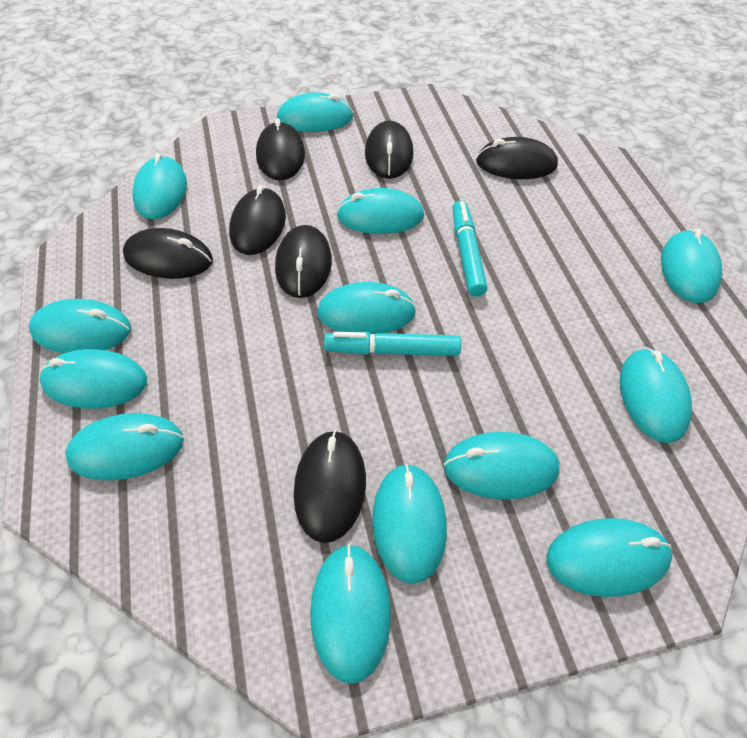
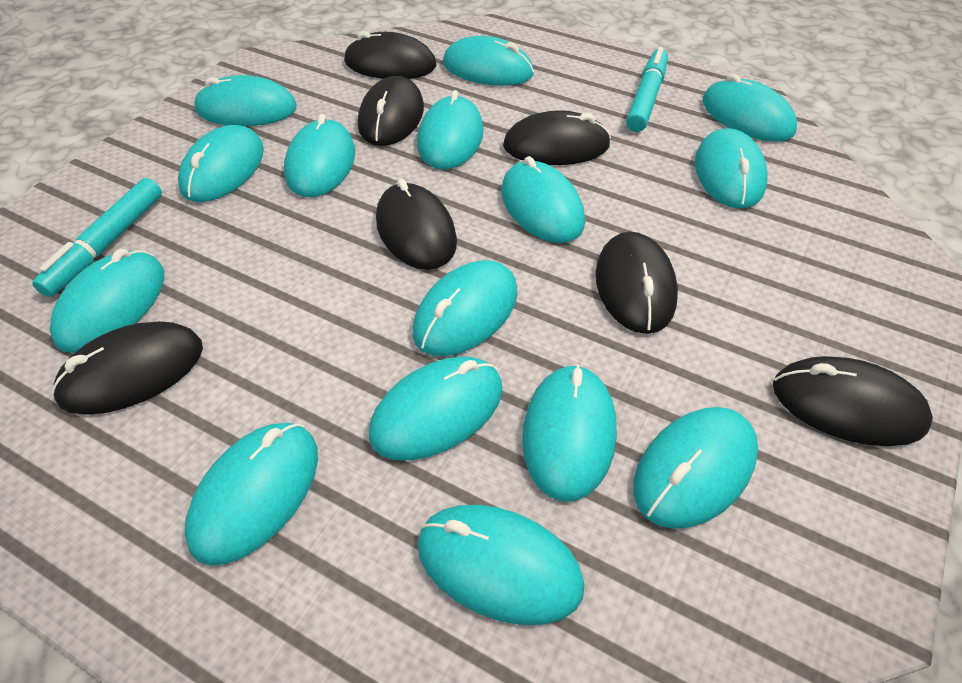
turquoise mouse: [29,299,131,353] [39,349,147,409] [65,413,184,480] [132,153,187,219] [277,92,354,132] [310,544,391,684] [317,282,416,334] [336,188,424,234] [372,464,447,584] [444,432,560,499] [546,518,672,597] [620,348,692,443] [661,229,722,303] = 13 -> [50,249,164,353] [178,125,264,202] [185,423,318,566] [194,75,297,126] [284,114,355,197] [369,357,502,460] [413,260,517,356] [417,90,483,169] [417,505,584,625] [443,36,534,86] [501,156,585,243] [522,364,617,502] [633,407,758,529] [695,128,768,209] [703,74,797,142] = 15

